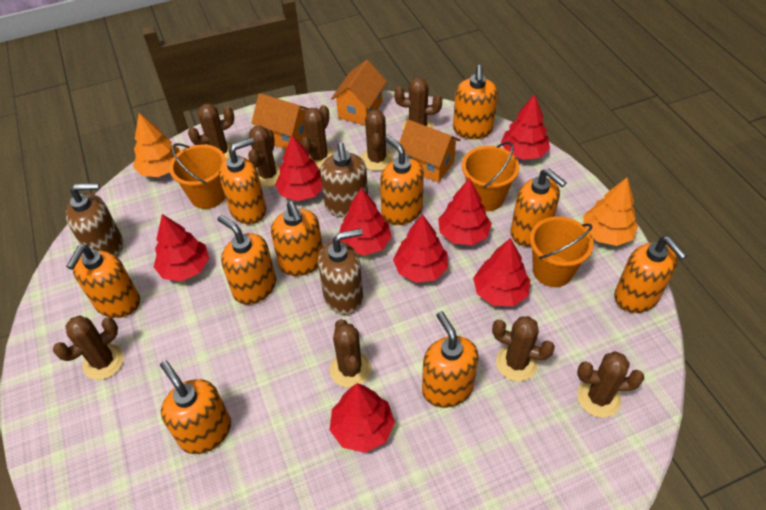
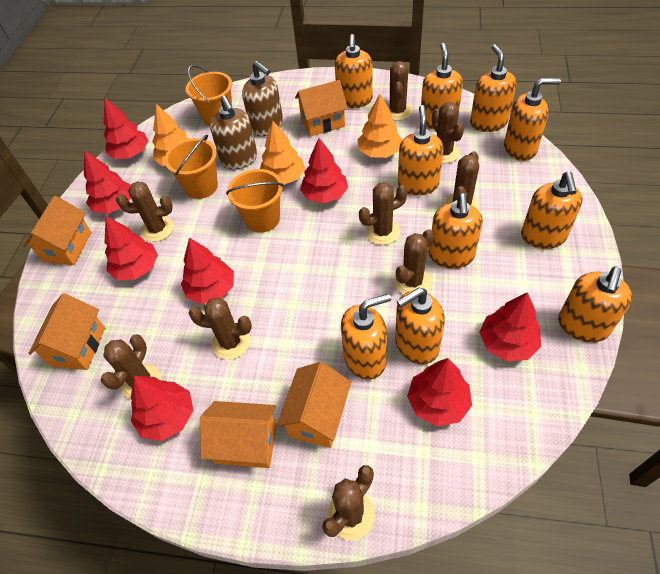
brown soap dispenser: [66,183,123,257] [318,228,363,315] [320,143,368,217] = 3 -> [210,95,257,170] [242,61,283,136] = 2
orange house: [251,93,309,149] [331,60,387,125] [397,120,460,183] = 3 -> [23,196,92,265] [28,293,105,370] [200,401,277,468] [277,362,351,448] [295,80,348,136] = 5
orange tree: [133,113,180,177] [583,178,638,246] = 2 -> [152,104,190,166] [260,121,305,185] [357,94,402,158] = 3

